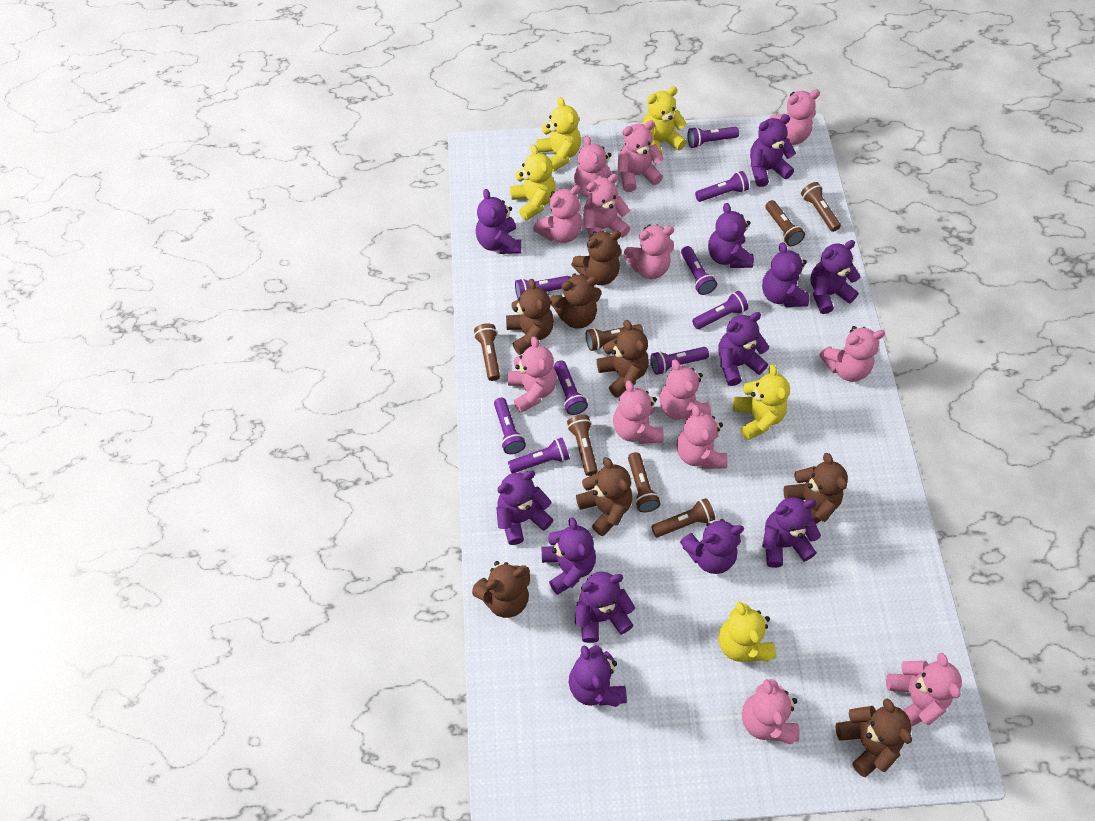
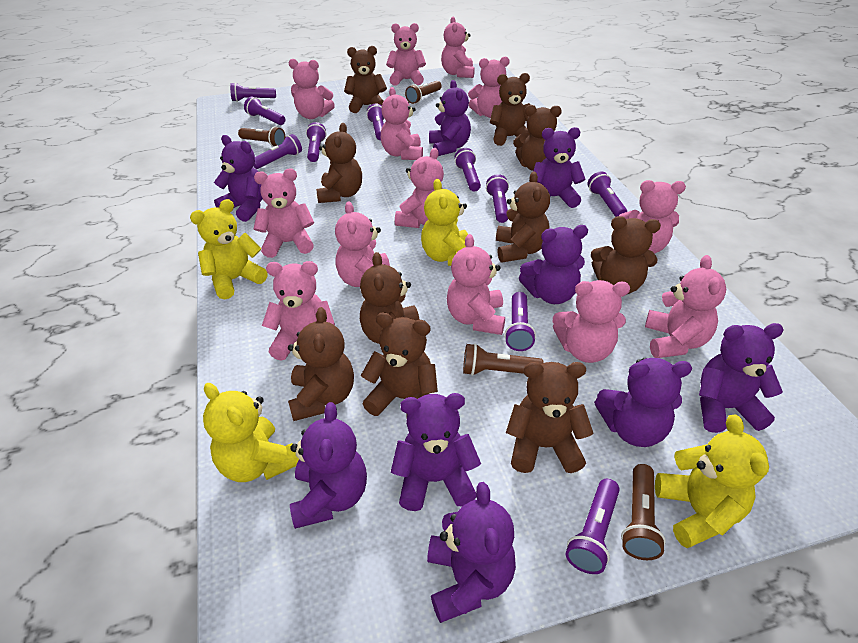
brown flashlight: [474,323,500,381] [567,415,598,476] [586,324,644,351] [628,452,661,512] [651,498,715,537] [765,200,805,246] [801,182,841,232] = 7 -> [238,126,286,147] [405,81,442,104] [463,343,544,376] [621,464,666,560] = 4
brown teddy bear: [472,561,530,618] [506,279,554,355] [550,273,601,329] [571,231,622,285] [576,457,633,536] [597,320,649,398] [784,453,848,524] [835,699,912,777] = 8 -> [288,307,354,421] [316,123,362,203] [344,46,387,113] [360,252,419,344] [361,312,438,419] [490,73,531,146] [496,171,550,263] [506,362,594,473] [513,105,562,171] [591,216,661,294] = 10
purple flashlight: [494,398,526,454] [508,438,570,473] [515,276,569,298] [554,360,588,415] [650,347,709,375] [681,246,717,295] [687,127,739,148] [692,291,748,329] [695,171,749,202] = 9 -> [230,83,276,102] [244,97,285,125] [253,134,302,169] [306,122,326,162] [367,103,384,140] [454,148,481,192] [486,174,509,223] [504,292,536,351] [566,479,620,574] [588,172,627,217] = 10
purple teddy bear: [476,189,521,254] [496,470,554,545] [541,517,596,595] [569,645,627,707] [575,572,635,643] [680,517,744,574] [708,203,754,268] [718,312,769,386] [750,115,796,187] [762,242,809,307] [762,497,821,568] [810,240,860,314] = 12 -> [214,135,263,222] [290,402,367,529] [391,393,481,511] [427,482,516,623] [429,80,471,156] [519,225,588,304] [533,127,585,208] [594,358,692,447] [699,323,784,433] = 9
yellow teddy bear: [510,145,556,220] [536,97,581,172] [642,86,687,154] [719,602,776,662] [733,364,790,440] = 5 -> [190,199,268,299] [203,383,299,482] [421,179,468,266] [655,414,769,548] = 4

